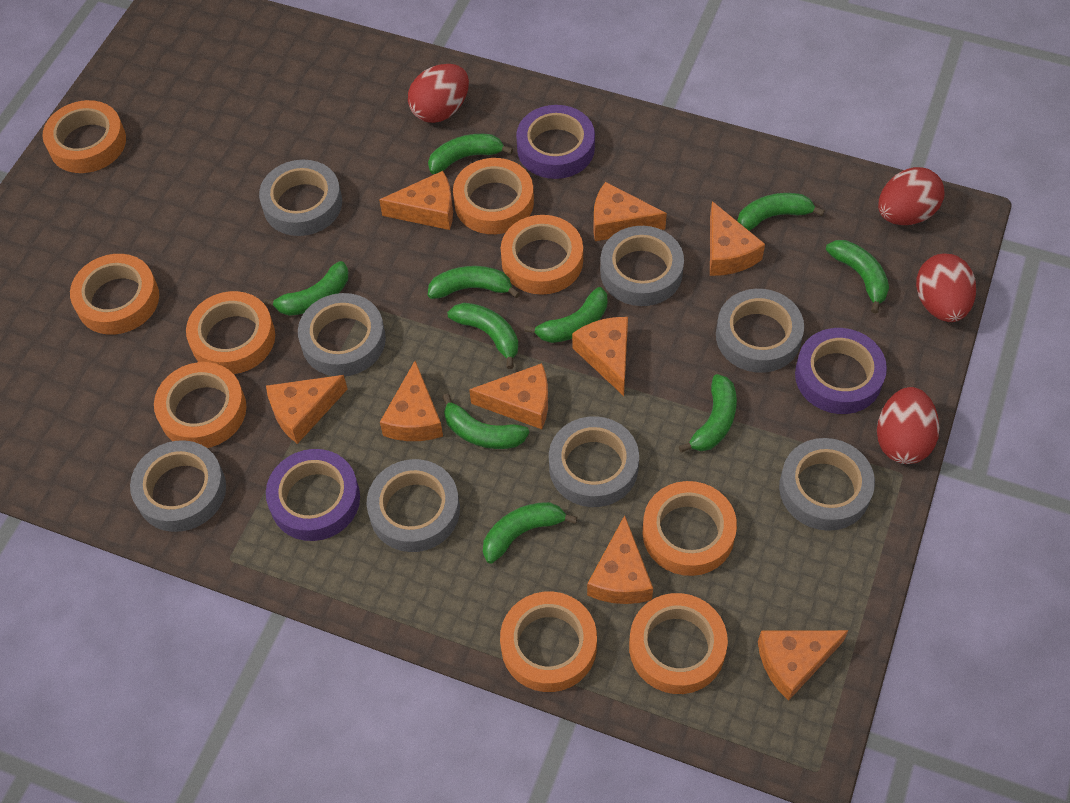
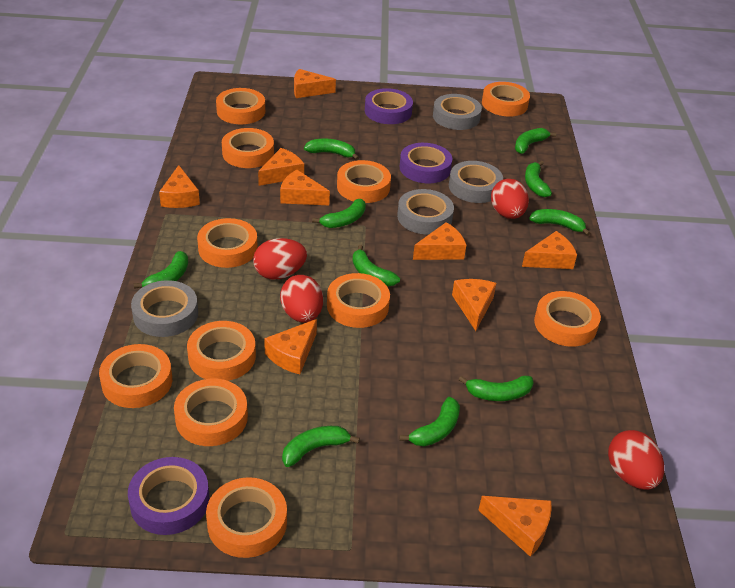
grey tape: [130,440,226,532] [259,160,342,236] [298,293,386,376] [367,459,460,552] [549,416,639,507] [600,226,684,306] [716,289,804,373] [779,438,875,531] = 8 -> [131,280,198,337] [397,189,454,235] [433,94,482,130] [449,161,503,203] = 4
orange tape: [43,100,126,173] [70,254,159,335] [154,362,246,448] [186,291,275,374] [453,158,534,234] [500,592,597,692] [501,215,583,295] [629,593,728,694] [643,481,737,576] = 9 -> [99,344,172,408] [174,379,248,446] [187,321,256,381] [197,218,258,268] [206,477,287,558] [216,88,265,124] [222,128,274,168] [327,273,390,328] [337,160,391,203] [482,82,530,117] [534,291,601,347] = 11

